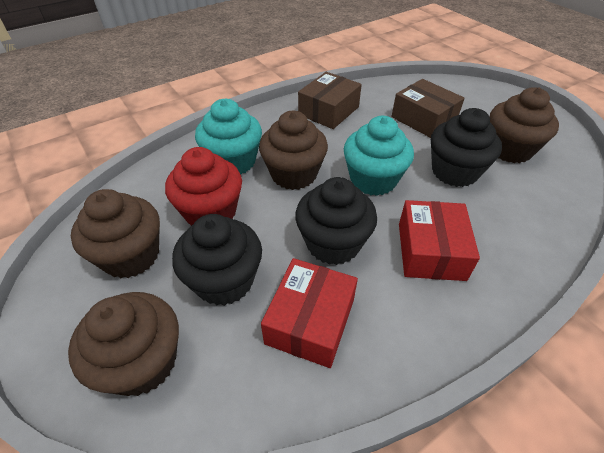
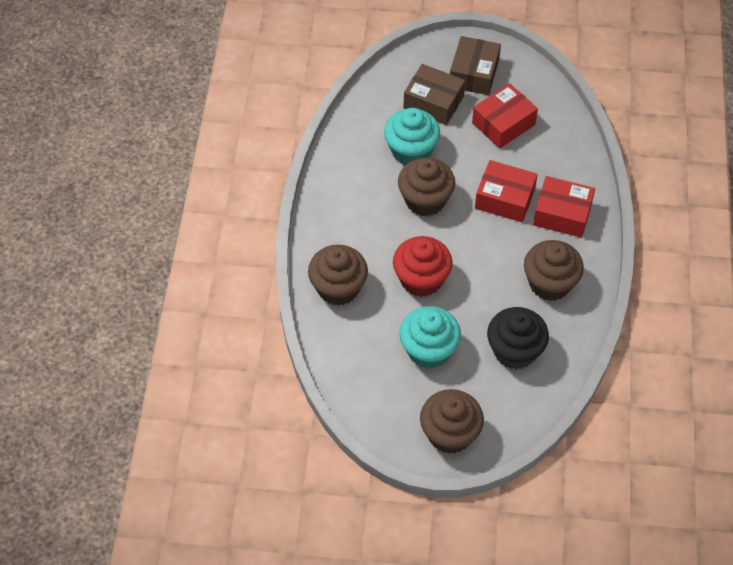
black cupcake: [172,214,262,306] [295,177,377,265] [431,108,502,187] = 3 -> [487,307,549,369] = 1
red box: [261,258,358,368] [399,200,480,281] = 2 -> [472,83,538,148] [475,160,538,222] [533,176,595,238] = 3

